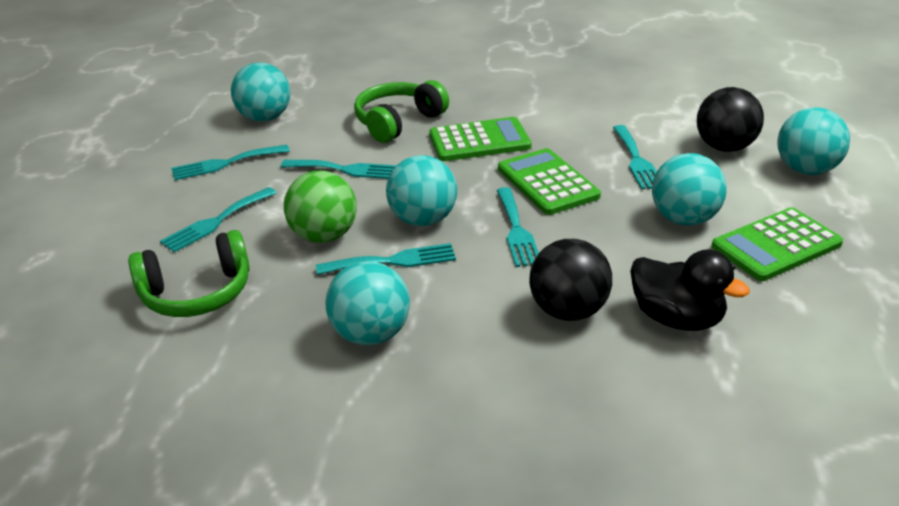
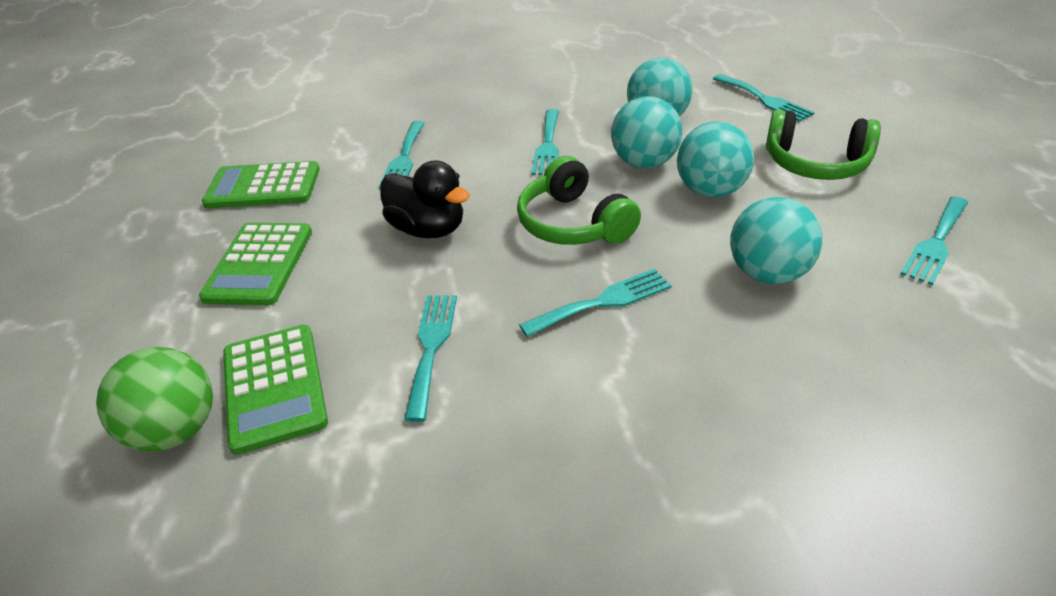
black ball: [529,239,612,321] [697,87,764,152] = 2 -> none = 0
turquoise ball: [231,62,290,122] [325,261,410,345] [386,155,457,226] [652,153,727,226] [778,107,850,175] = 5 -> [611,96,682,168] [627,58,692,117] [677,121,754,198] [730,197,822,284] = 4

